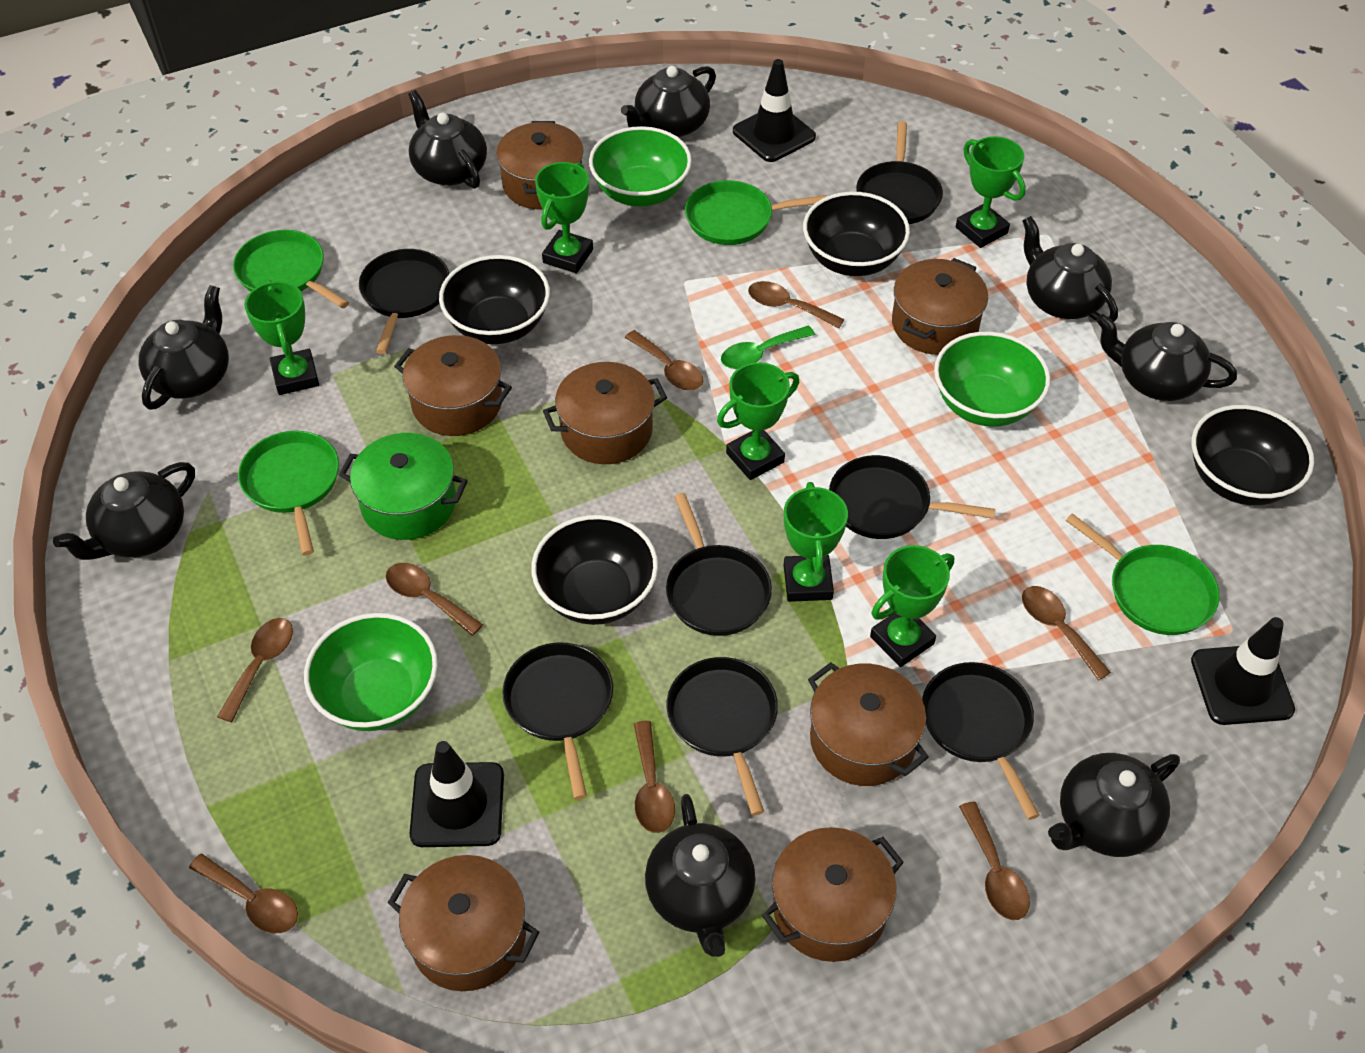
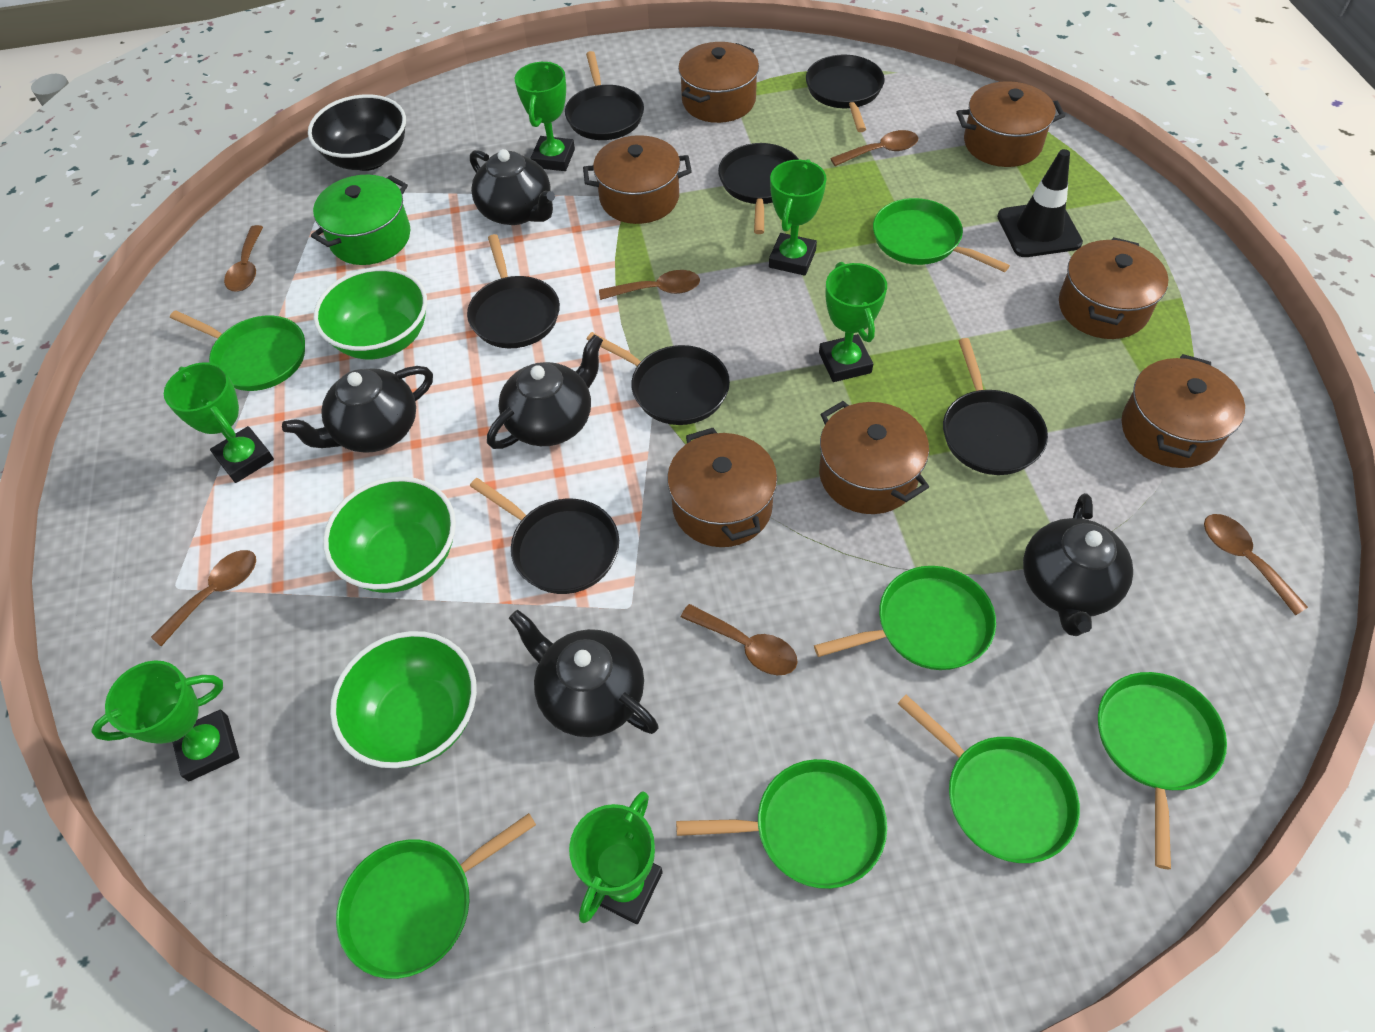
black bowl: [439,255,550,344] [531,515,658,625] [803,192,910,276] [1192,405,1314,506] = 4 -> [308,94,406,171] = 1
black teapot: [53,462,195,560] [139,285,229,410] [408,90,487,189] [621,66,716,138] [645,794,756,957] [1022,216,1118,322] [1048,753,1180,857] [1096,314,1237,401] = 8 -> [282,366,433,453] [470,149,555,225] [487,334,603,449] [509,610,659,737] [1023,493,1133,636] = 5
black traffic cone: [410,741,504,847] [733,59,816,162] [1191,617,1295,725] = 3 -> [997,149,1083,257] = 1
brown spoon: [189,853,298,934] [217,618,293,722] [386,563,483,636] [625,330,703,391] [634,721,675,833] [748,281,845,328] [959,801,1030,920] [1022,586,1111,680] = 8 -> [151,550,256,646] [224,225,263,292] [599,270,700,300] [681,604,797,675] [830,130,918,166] [1204,514,1308,616] = 6
green pan: [233,230,349,309] [238,431,339,555] [685,180,826,245] [1066,513,1220,635] = 4 -> [170,310,305,391] [336,813,536,979] [676,759,887,889] [814,566,996,670] [873,198,1010,272] [897,695,1080,863] [1098,672,1227,869] = 7
green spoon: [721,325,815,369] = 1 -> none = 0

